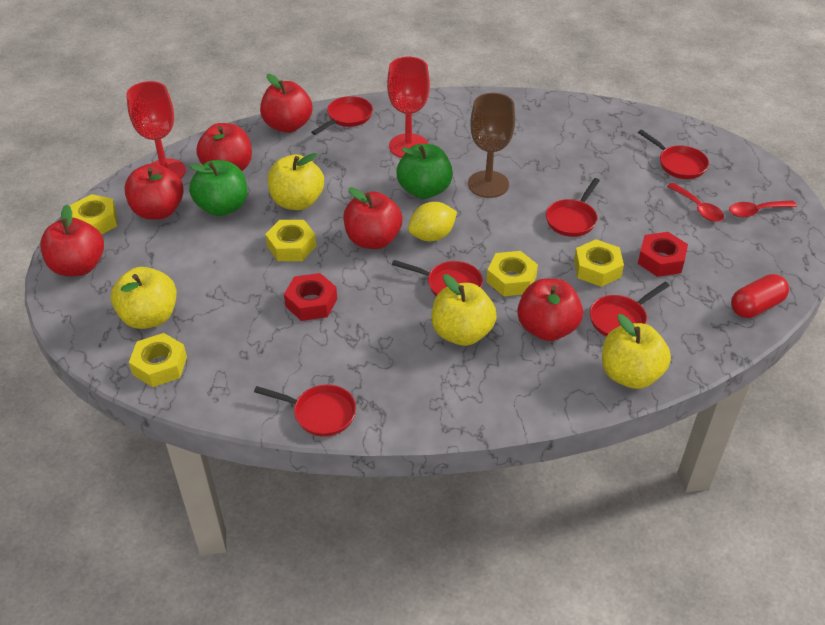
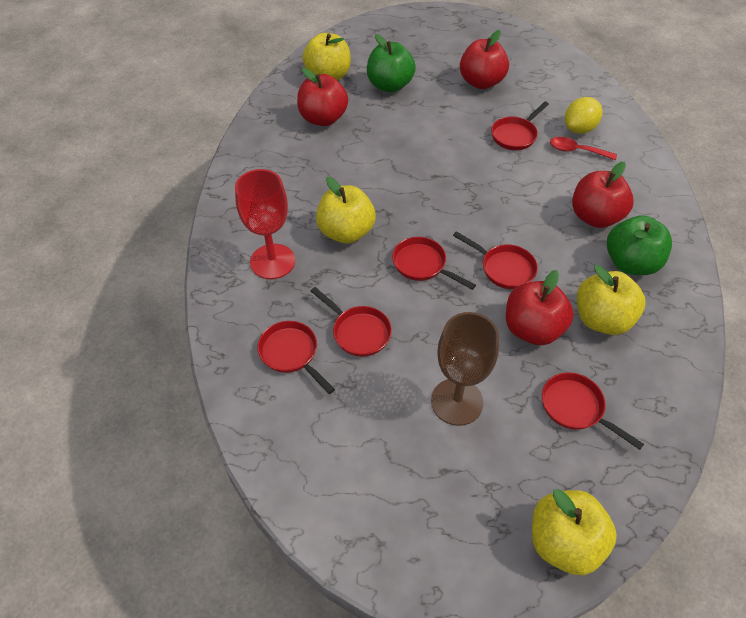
red apple: [40,204,104,276] [125,163,183,220] [196,123,252,171] [260,74,313,133] [343,187,402,249] [517,278,583,341] = 6 -> [297,68,348,126] [460,30,509,89] [506,270,574,345] [572,162,633,228] = 4
red capsule: [731,274,789,318] = 1 -> none = 0
red goblet: [126,81,186,179] [387,57,430,158] = 2 -> [235,169,295,279] = 1
red nut: [284,273,337,321] [638,232,688,277] = 2 -> none = 0
red spoon: [667,183,724,222] [729,200,797,217] = 2 -> [550,137,617,160] = 1
yellow nut: [70,194,117,235] [129,333,187,387] [265,220,316,261] [486,251,538,296] [574,239,624,287] = 5 -> none = 0

